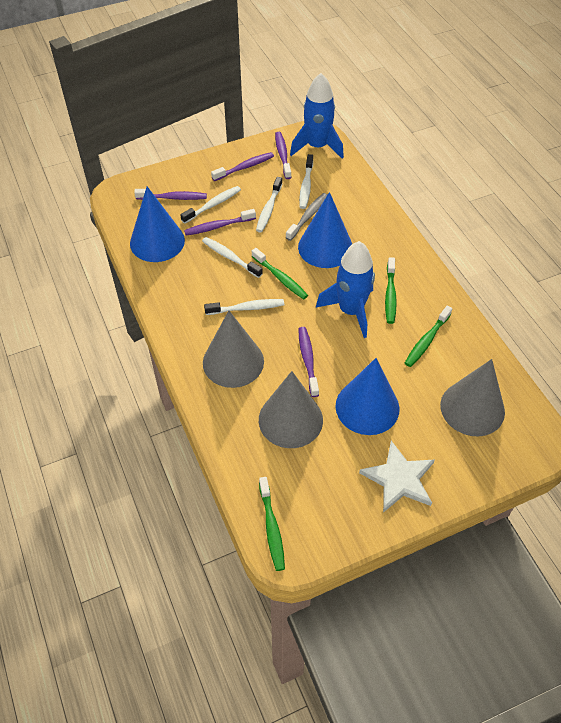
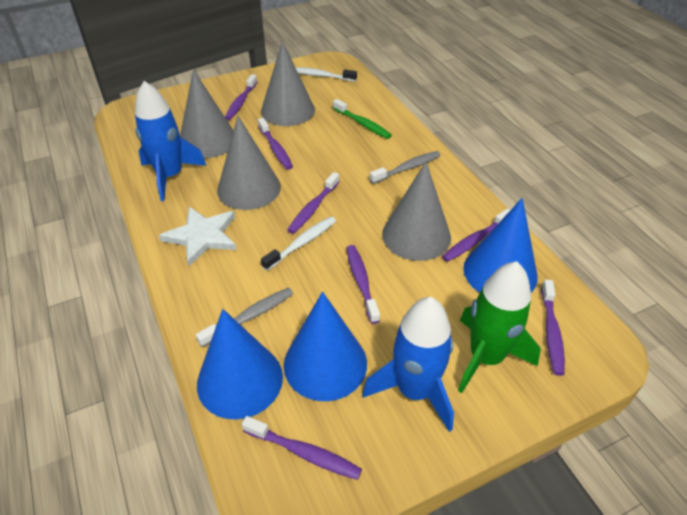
green rocket: none = 0 -> [458,261,541,393] = 1
green toothbrush: [252,248,308,300] [259,477,285,571] [385,257,397,324] [405,306,452,367] = 4 -> [333,99,392,139] = 1
grey cone: [203,311,264,388] [259,371,323,448] [440,359,505,437] = 3 -> [180,70,234,158] [217,116,281,210] [261,41,315,126] [382,162,451,261] = 4
grey toothbrush: [285,193,327,241] = 1 -> [196,288,293,348] [369,151,441,184] = 2
purple toothbrush: [134,189,207,200] [184,209,256,236] [211,152,274,181] [275,132,291,179] [299,327,319,397] = 5 -> [225,74,257,120] [242,416,362,480] [258,118,293,170] [287,172,340,234] [347,245,380,324] [442,208,510,262] [541,280,565,376] = 7
white toothbrush: [180,186,241,224] [202,237,263,278] [204,299,284,315] [256,177,282,233] [299,154,313,209] = 5 -> [261,216,336,271] [295,67,357,82] = 2

